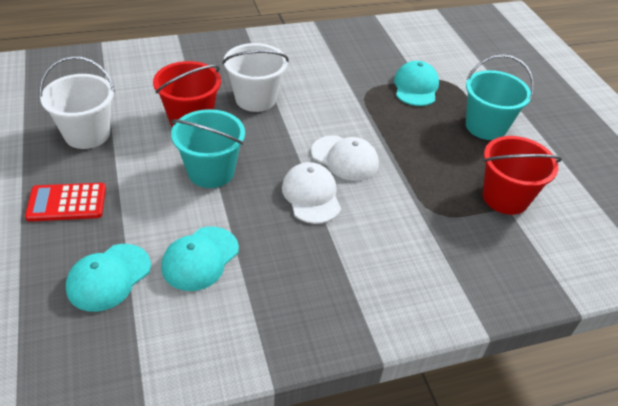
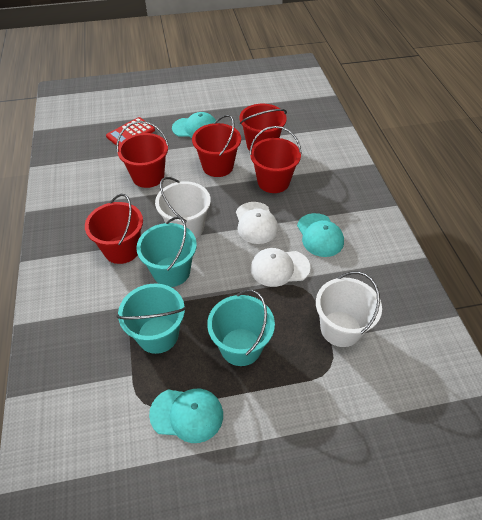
red bucket: [153,61,221,127] [482,136,562,215] = 2 -> [85,194,143,264] [116,121,169,188] [192,115,241,177] [239,104,287,151] [249,126,302,193] = 5
turquoise bucket: [171,109,245,188] [466,54,534,140] = 2 -> [117,284,186,354] [136,216,197,287] [207,290,275,366] = 3

